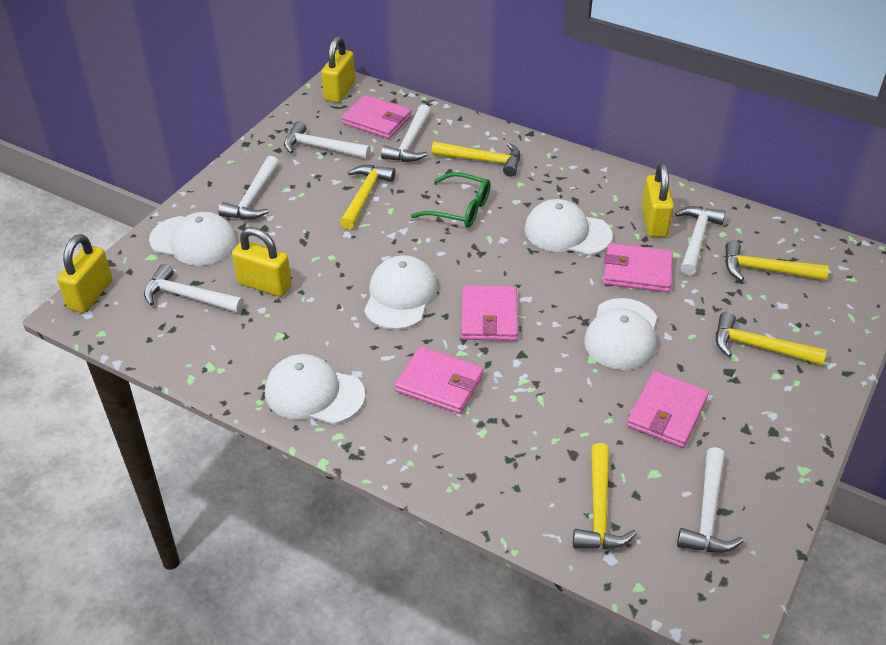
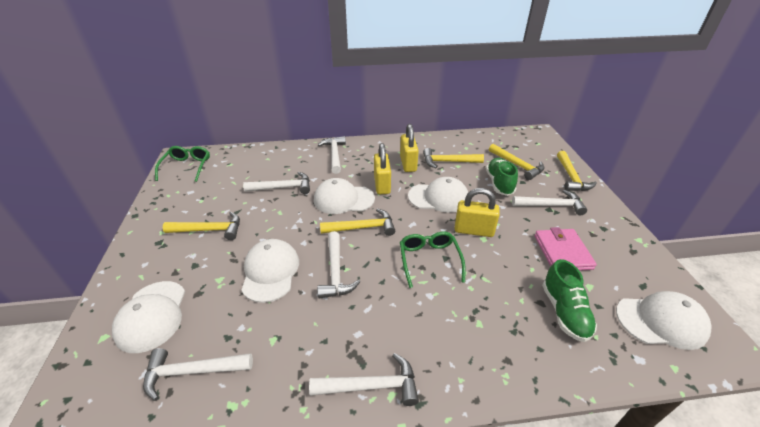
green glasses: [411,172,491,228] = 1 -> [155,146,210,182] [400,232,466,288] = 2
green shoe: none = 0 -> [486,158,518,196] [542,259,597,342] = 2
pink wallet: [341,95,412,139] [395,346,484,414] [461,285,518,341] [603,243,673,292] [627,371,709,448] = 5 -> [535,227,597,271] = 1
yellow padlock: [57,234,112,313] [232,227,292,297] [321,36,355,103] [642,163,674,237] = 4 -> [374,143,391,194] [400,124,419,172] [455,188,500,237] = 3

